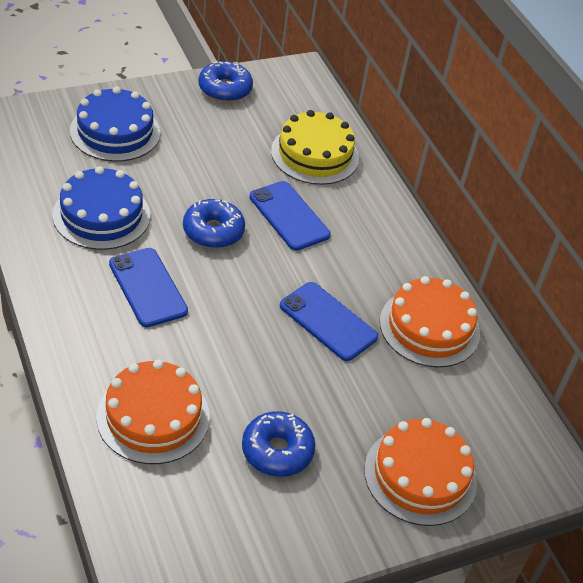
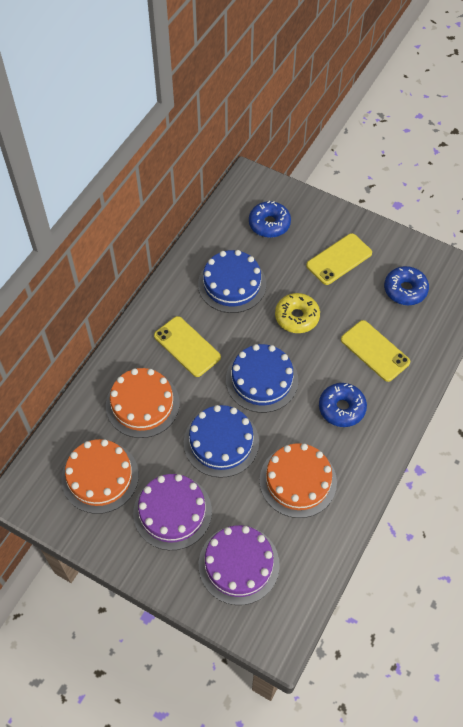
blue cake: [52,166,150,250] [70,87,160,162] = 2 -> [184,405,259,478] [198,250,266,313] [226,344,298,413] = 3
blue phone: [109,248,188,327] [249,181,331,251] [280,282,378,361] = 3 -> none = 0
purple cake: none = 0 -> [133,474,212,550] [199,525,280,605] = 2
yellow cake: [271,110,359,185] = 1 -> none = 0
yellow donut: none = 0 -> [275,293,320,333] = 1
yellow phone: none = 0 -> [154,316,221,377] [306,233,372,285] [341,320,410,382] = 3

